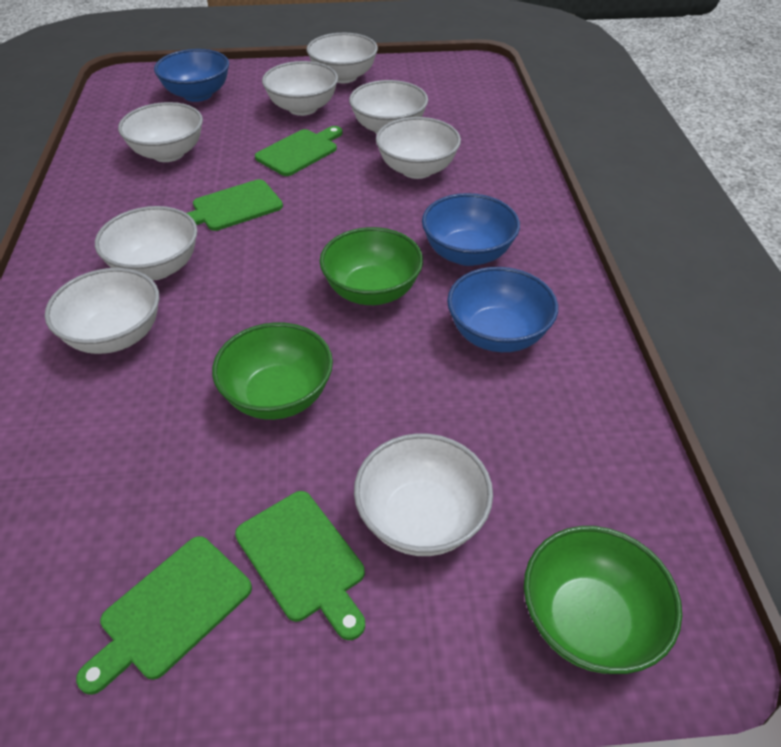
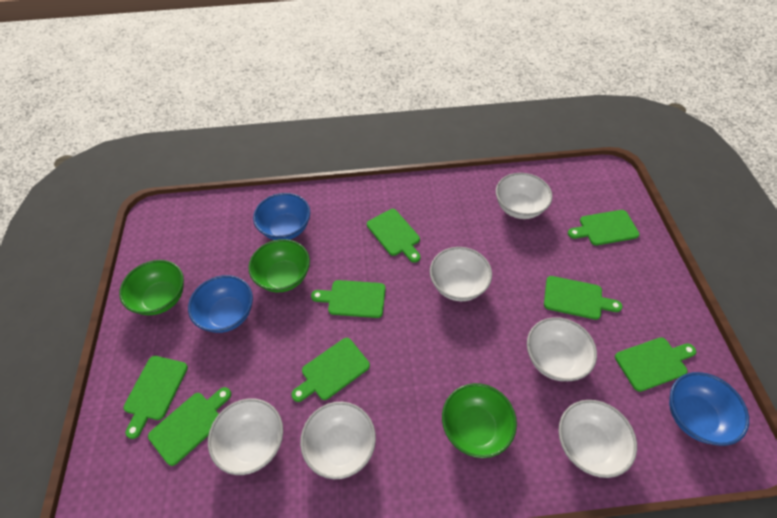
green cutting board: [76,536,252,695] [187,179,283,231] [235,491,365,640] [255,126,343,176] = 4 -> [123,356,188,439] [148,387,231,466] [291,338,370,402] [311,280,386,318] [367,209,421,263] [544,276,623,320] [568,210,640,245] [615,337,696,392] = 8
white bowl: [45,268,159,354] [95,206,198,280] [118,102,203,162] [262,61,338,116] [307,33,378,83] [349,80,428,134] [354,433,493,556] [376,117,461,179] = 8 -> [208,399,283,475] [300,402,376,479] [430,247,492,301] [496,173,553,219] [527,317,597,381] [559,400,637,478] = 6

